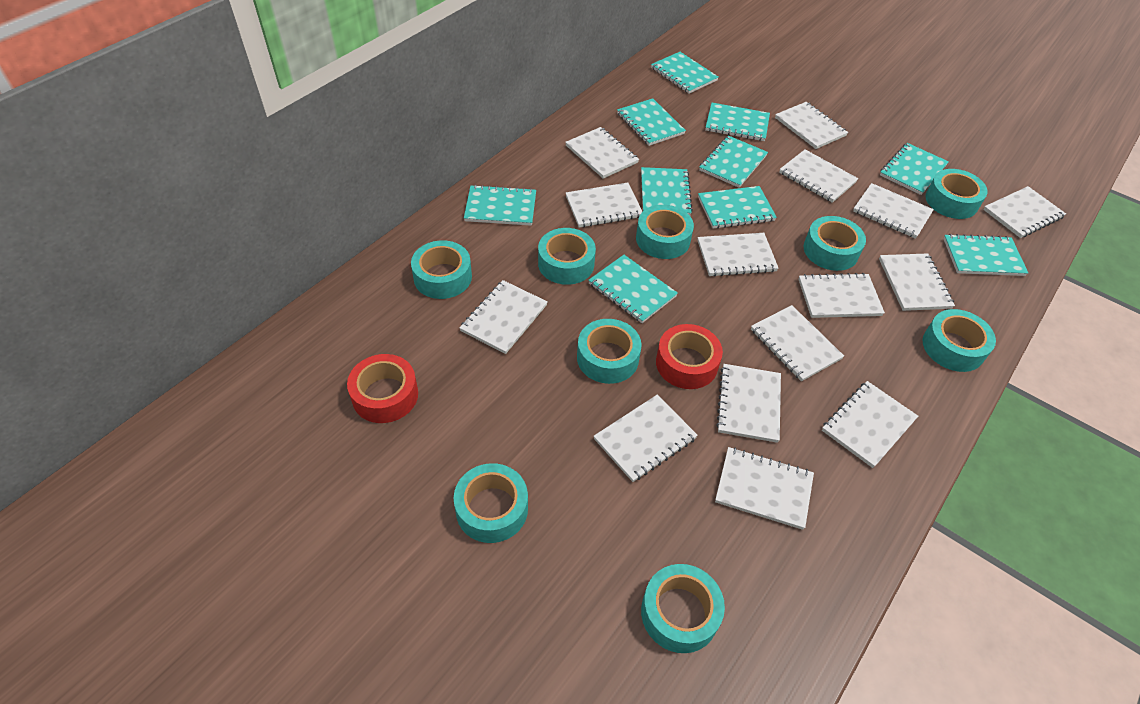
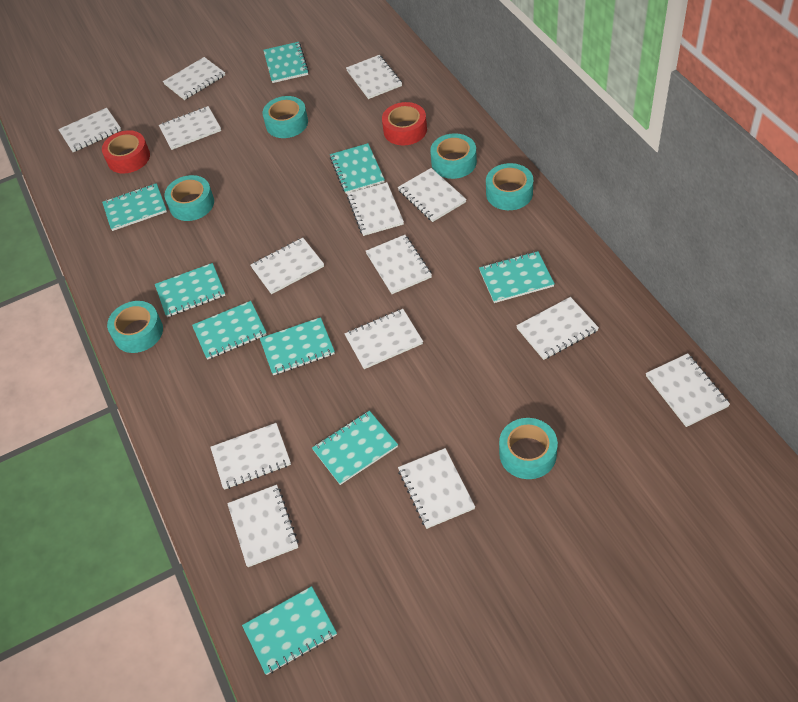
turquoise notebook: [464,185,536,226] [588,255,678,323] [617,98,686,146] [641,167,693,216] [651,52,719,94] [698,186,777,229] [699,135,768,188] [705,103,770,141] [880,143,949,195] [943,234,1028,276] = 10 -> [102,183,167,231] [155,263,225,317] [192,301,267,360] [242,586,337,675] [260,317,335,375] [263,42,309,83] [312,411,398,485] [330,143,385,194] [479,251,555,303] = 9
turquoise tape: [411,240,472,299] [454,463,528,543] [538,228,596,285] [577,319,642,384] [636,205,694,259] [641,564,725,653] [804,216,866,271] [922,309,996,372] [925,169,988,219] = 9 -> [107,301,163,353] [165,175,214,221] [262,96,308,138] [430,133,477,179] [486,163,533,210] [499,418,558,479] = 6
white notebook: [459,280,547,354] [565,127,639,179] [566,183,643,228] [594,395,698,482] [697,233,779,277] [715,447,814,530] [716,364,781,443] [751,305,844,381] [775,102,848,149] [779,150,858,203] [798,273,885,318] [822,381,918,468] [853,183,934,239] [879,253,955,311] [983,186,1066,238] = 15 -> [58,108,121,152] [159,106,221,150] [163,57,225,100] [210,423,291,490] [227,485,299,567] [251,238,324,294] [345,309,423,369] [346,55,402,99] [347,182,404,236] [366,235,432,294] [398,168,467,222] [398,448,475,529] [516,297,599,360] [646,353,730,427] = 14

